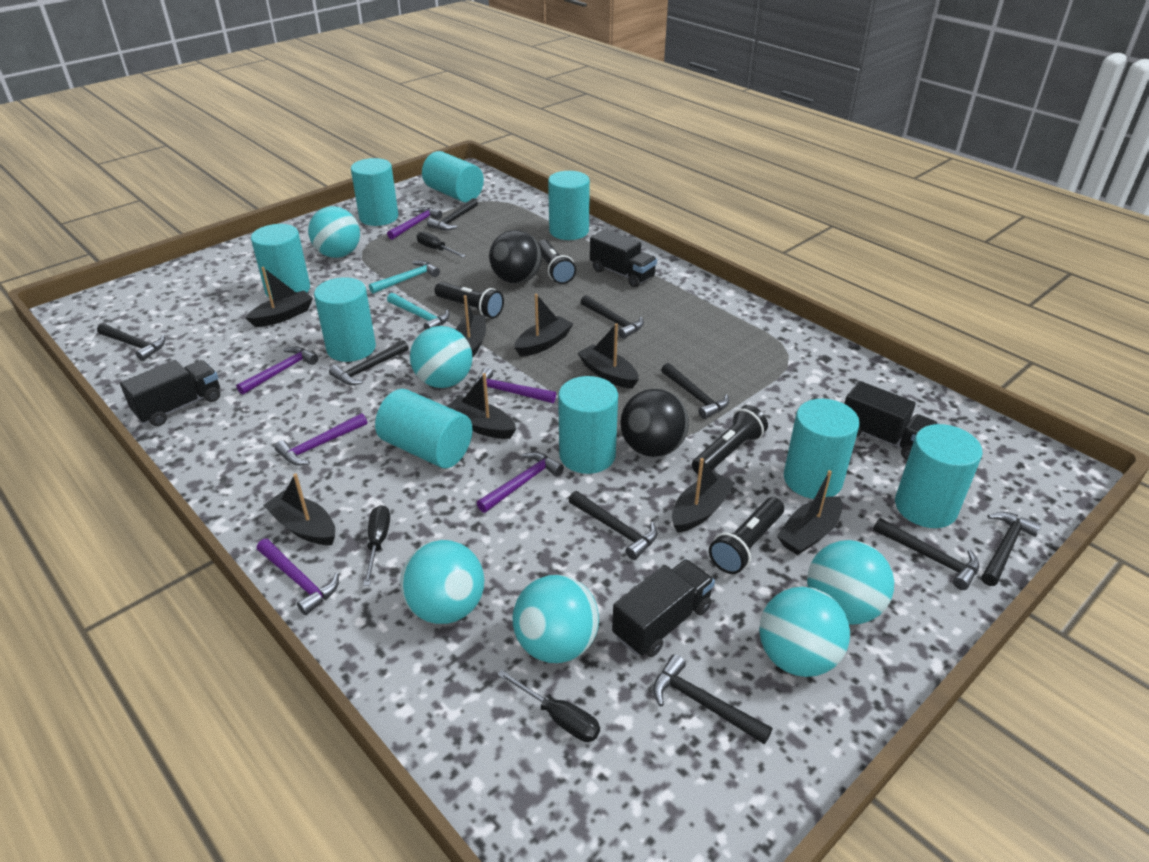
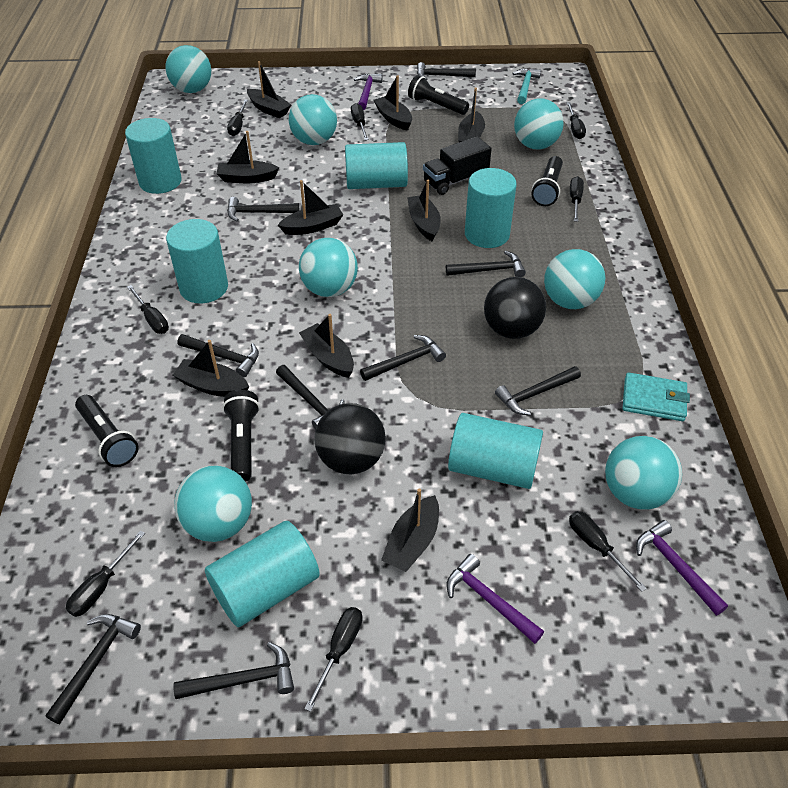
black boat: [245,267,313,327] [263,473,335,545] [446,373,516,439] [456,295,486,357] [514,294,573,357] [578,323,639,389] [672,458,735,533] [777,470,842,555] = 8 -> [173,340,249,397] [216,131,279,183] [247,61,291,118] [278,180,343,235] [299,314,354,378] [374,75,412,131] [381,488,439,572] [407,180,441,241] [458,88,485,142] = 9
black screwdriver: [363,505,390,586] [416,231,466,258] [497,670,600,742] = 3 -> [66,530,145,617] [127,285,169,334] [227,100,248,136] [304,607,363,712] [351,103,369,140] [567,102,586,139] [569,511,647,592] [570,176,584,222] = 8
black truck: [120,360,220,426] [590,229,657,287] [612,559,715,657] [844,381,938,460] = 4 -> [423,136,492,195] = 1
purple hammer: [236,346,318,395] [257,539,339,615] [274,413,367,466] [387,207,442,240] [474,368,556,403] [477,452,564,513] = 6 -> [354,74,383,110] [446,554,544,644] [636,520,728,616] = 3
turquoise ball: [308,206,360,258] [400,540,484,624] [410,326,473,388] [512,575,599,663] [759,587,850,677] [807,540,894,625] = 6 -> [165,45,211,93] [174,465,252,542] [289,94,337,145] [299,238,358,297] [514,98,563,150] [544,249,605,309] [605,436,682,510] = 7
turquoise cylinder: [251,224,310,299] [314,277,376,362] [351,158,398,226] [375,389,473,468] [422,151,484,203] [548,171,590,240] [558,376,618,474] [784,399,860,499] [895,424,983,528] = 9 -> [125,118,182,194] [166,219,228,303] [205,521,320,627] [345,142,408,189] [448,413,543,489] [465,168,517,248] = 6
turquoise hammer: [369,261,440,294] [387,293,450,330] = 2 -> [512,68,541,104] = 1
turquoise wallet: none = 0 -> [622,372,690,421] = 1

